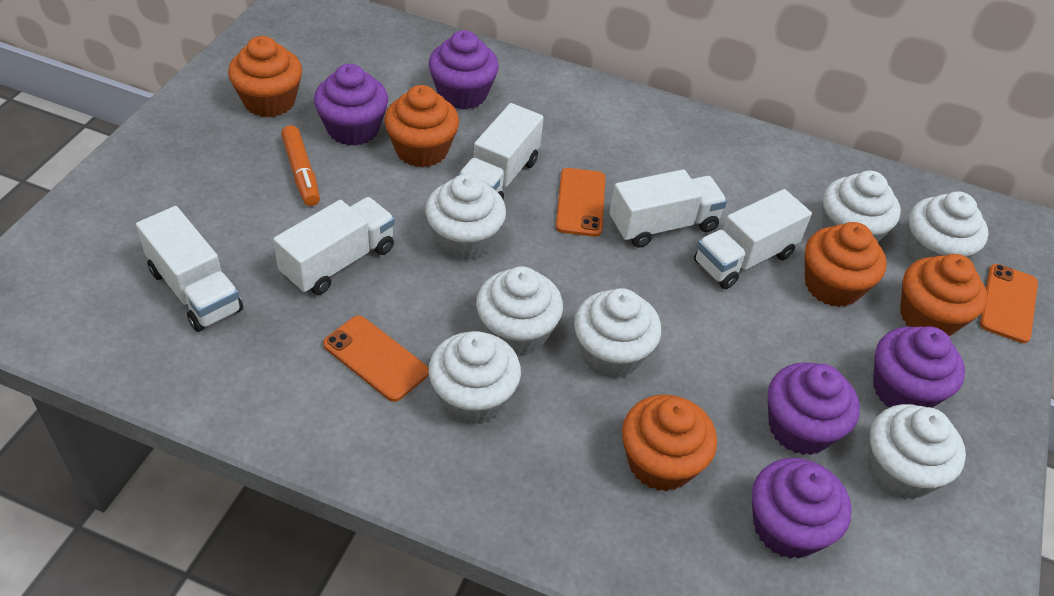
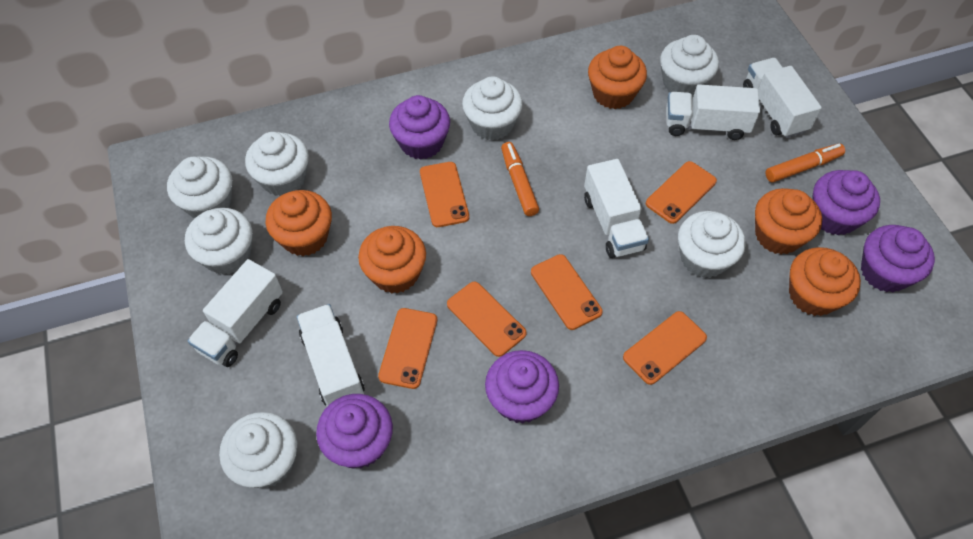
orange marker: [281,125,320,206] = 1 -> [501,142,539,216] [765,143,845,183] = 2
orange phone: [323,316,429,402] [556,168,605,237] [980,264,1038,343] = 3 -> [378,308,437,389] [420,162,469,227] [447,281,527,357] [531,254,603,330] [623,311,707,385] [646,161,717,224] = 6

